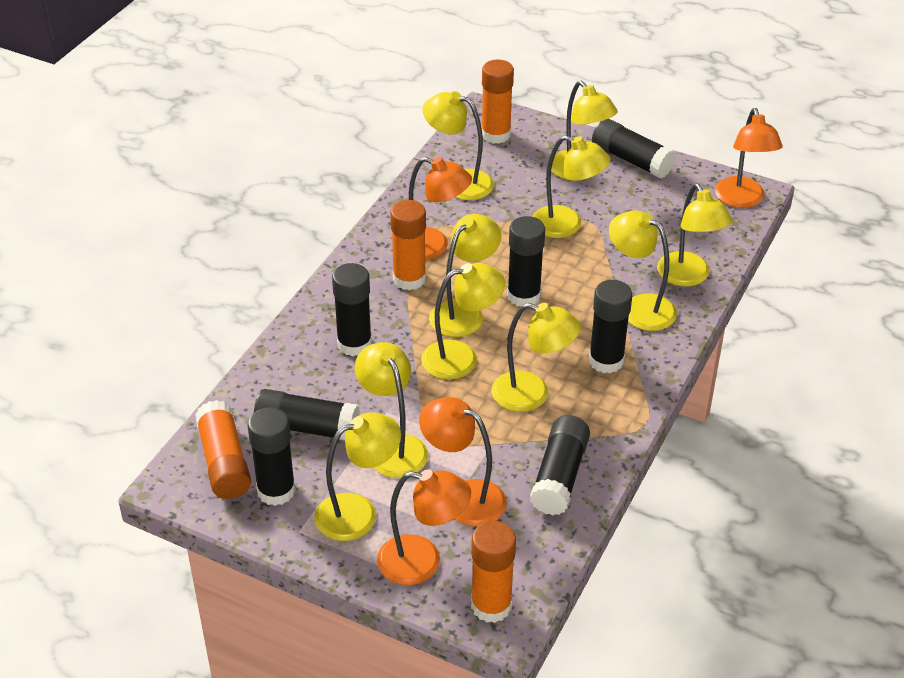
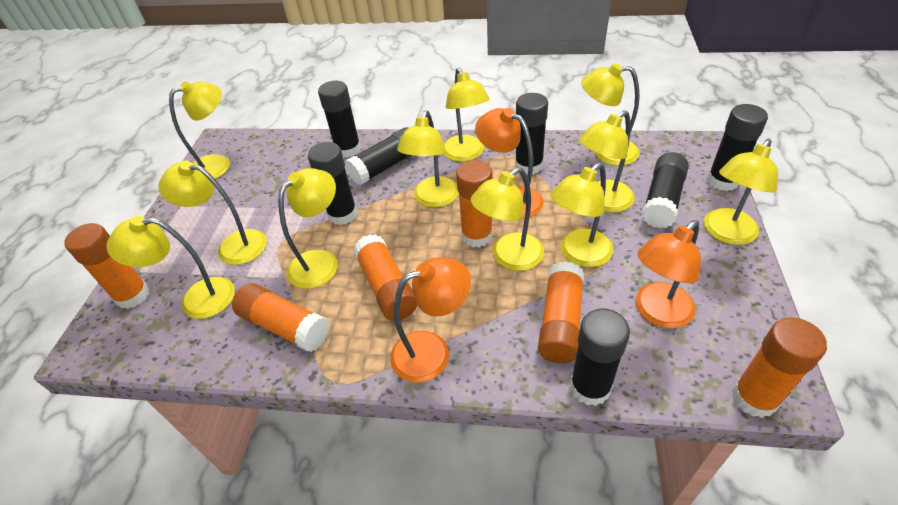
orange glue stick: [195,400,251,499] [390,200,426,291] [471,521,516,623] [482,59,514,144] = 4 -> [64,223,150,309] [232,283,329,352] [353,234,417,321] [456,160,493,247] [538,261,584,363] [732,317,827,418] = 6
orange lamp: [377,469,471,585] [409,157,472,261] [419,397,507,527] [715,108,783,208] = 4 -> [390,257,471,383] [475,108,544,219] [635,220,701,329] = 3
yellow lamp: [315,412,401,541] [355,342,428,478] [421,263,505,379] [422,91,494,200] [429,214,501,337] [492,303,581,412] [532,135,611,238] [551,81,618,179] [609,210,677,331] [657,183,732,286] = 10 -> [106,216,235,319] [158,161,267,265] [169,81,230,179] [278,168,338,289] [397,110,459,207] [443,68,489,162] [471,167,544,271] [550,162,613,267] [579,110,635,212] [581,63,640,166] [704,139,778,245] = 11

